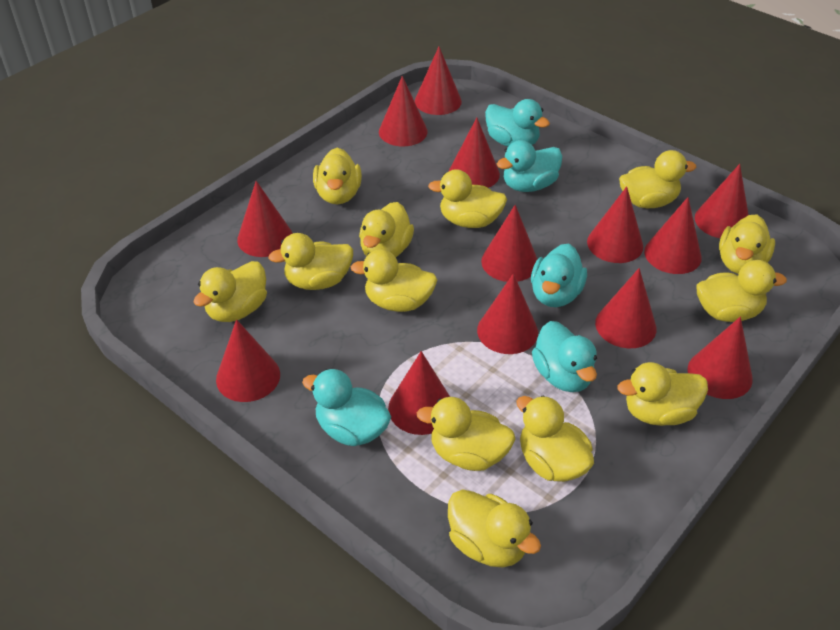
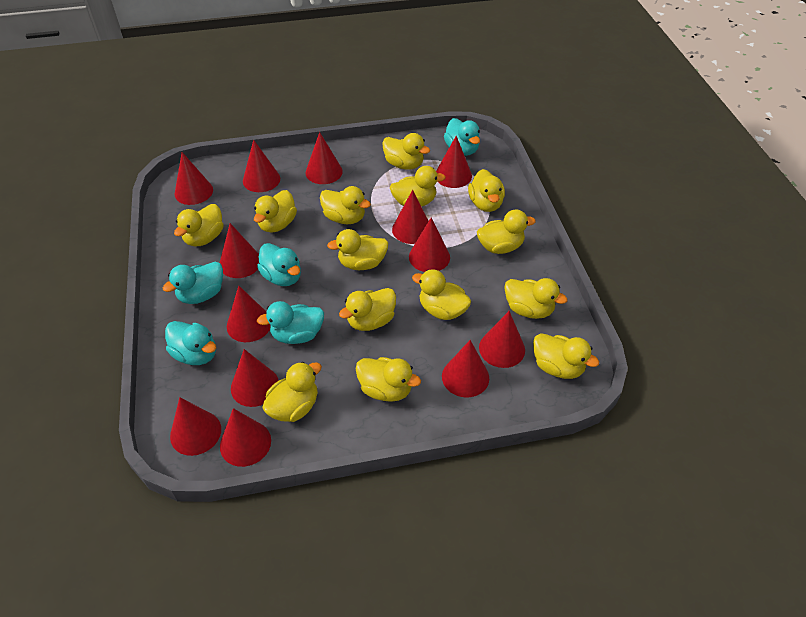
yellow duck: [194,261,267,322] [268,233,353,290] [313,148,362,204] [351,249,438,312] [359,202,414,257] [417,397,515,471] [428,169,507,228] [448,489,541,568] [516,396,594,482] [617,362,708,426] [619,150,696,208] [696,260,787,322] [719,214,775,274] = 13 -> [174,204,224,246] [254,190,297,233] [262,362,322,422] [320,186,371,224] [327,229,388,270] [339,288,396,331] [356,357,421,402] [382,133,430,170] [390,166,446,207] [412,269,471,320] [468,169,505,212] [477,209,536,254] [504,278,568,319] [533,333,599,379] = 14

